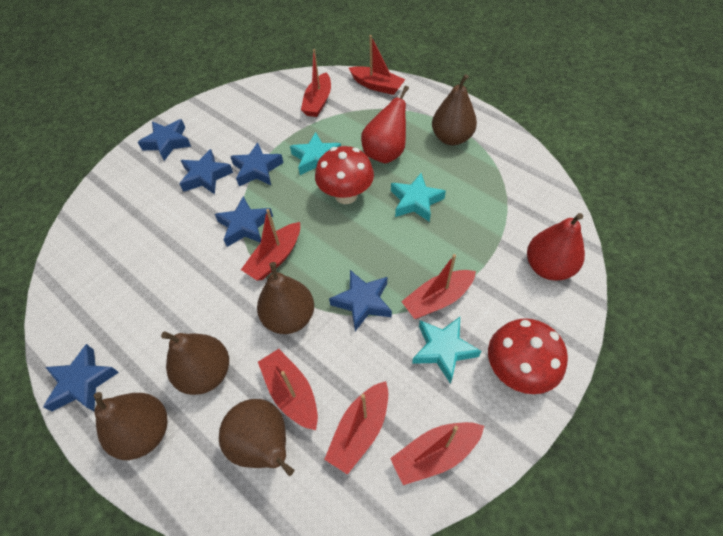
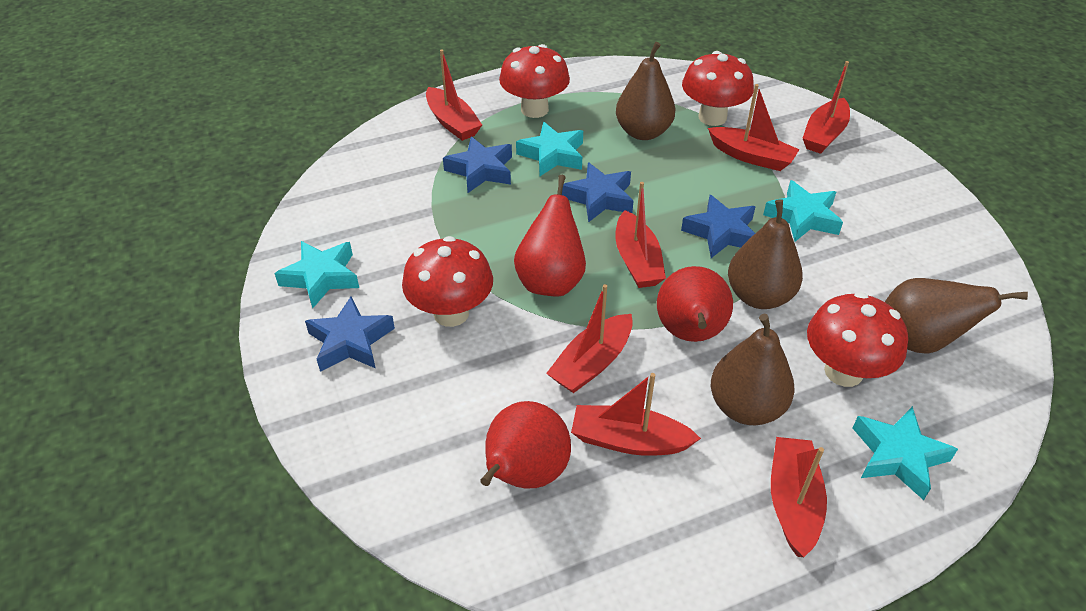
blue star: [43,344,119,411] [138,119,191,161] [180,149,233,194] [215,196,273,247] [230,142,284,186] [329,270,392,331] = 6 -> [305,296,395,372] [443,137,512,193] [562,163,633,222] [681,195,756,258] = 4
brown pear: [94,392,168,460] [161,332,229,395] [219,399,294,476] [257,262,314,334] [432,74,477,145] = 5 -> [616,42,675,140] [711,314,795,425] [728,199,803,309] [885,278,1028,354] = 4
red mushroom: [315,146,374,204] [488,318,568,394] = 2 -> [402,236,493,327] [499,44,570,118] [682,51,754,126] [807,292,908,387] = 4
red pear: [361,86,409,164] [527,213,585,280] = 2 -> [480,401,571,488] [514,175,586,297] [657,266,733,342] = 3
turquoise star: [290,132,341,175] [391,173,446,222] [412,317,481,383] = 3 -> [274,241,359,308] [516,122,583,176] [763,180,843,242] [853,406,958,500] = 4

